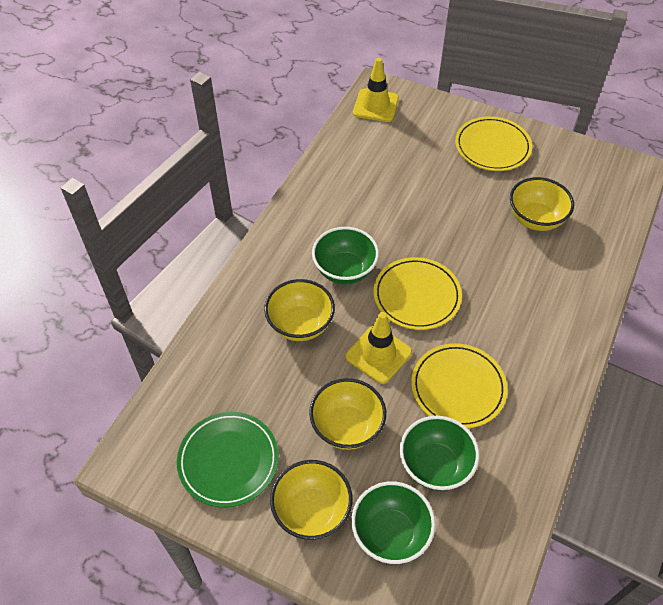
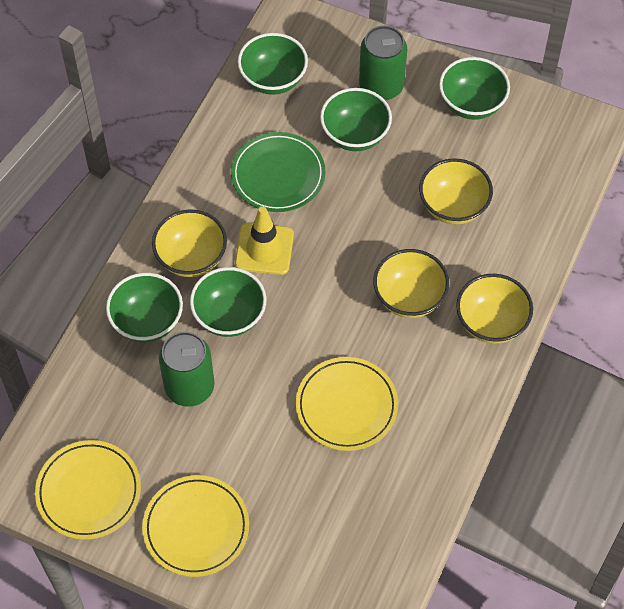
green bowl: [312,227,379,284] [351,481,435,564] [400,416,479,491] = 3 -> [106,273,183,343] [190,267,266,337] [238,33,308,95] [320,88,392,151] [439,57,510,120] = 5
green can: none = 0 -> [159,332,214,407] [359,26,407,100] = 2
yellow traffic cone: [345,312,412,384] [353,58,399,122] = 2 -> [235,206,294,275] = 1

